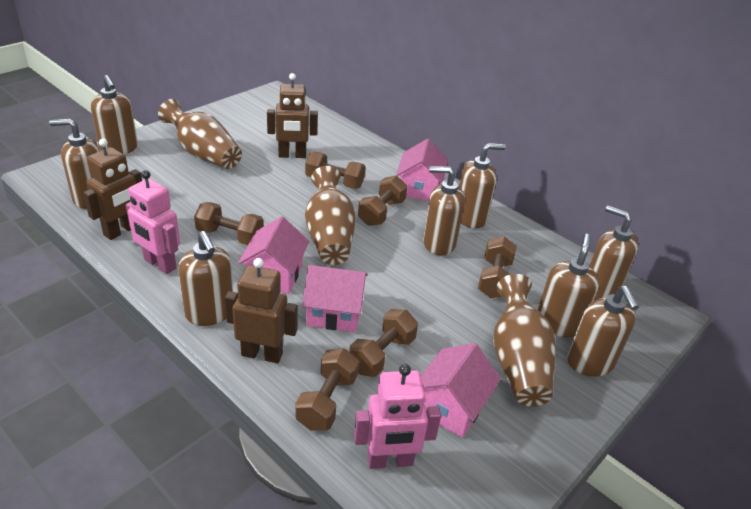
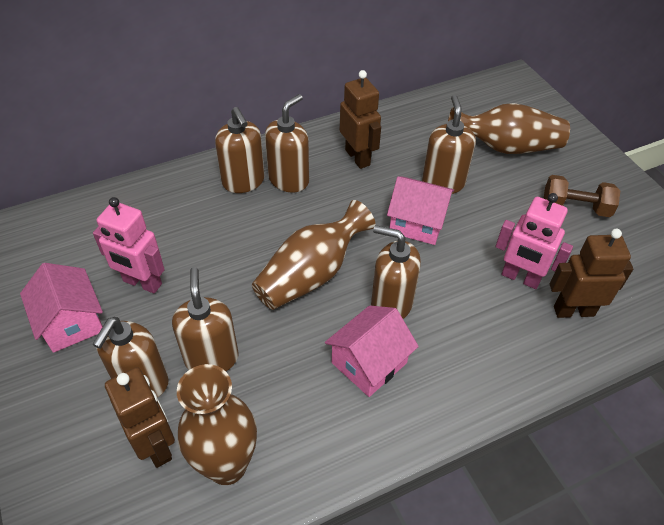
brown dumbbell: [194,202,264,245] [295,348,359,431] [305,151,365,189] [349,309,418,377] [358,176,407,226] [478,236,517,298] = 6 -> [543,175,620,217] = 1
brown soap dispenser: [49,119,100,209] [91,75,138,154] [178,231,233,326] [423,166,465,256] [459,143,506,229] [537,234,600,337] [567,286,639,377] [589,205,638,301] = 8 -> [92,317,169,398] [172,267,239,371] [215,107,265,193] [265,94,309,193] [371,225,421,319] [422,95,476,194] = 6
pink house: [238,216,309,294] [302,265,367,332] [396,139,448,201] [421,343,501,438] = 4 -> [20,263,103,353] [325,305,419,397] [387,176,454,245] = 3

